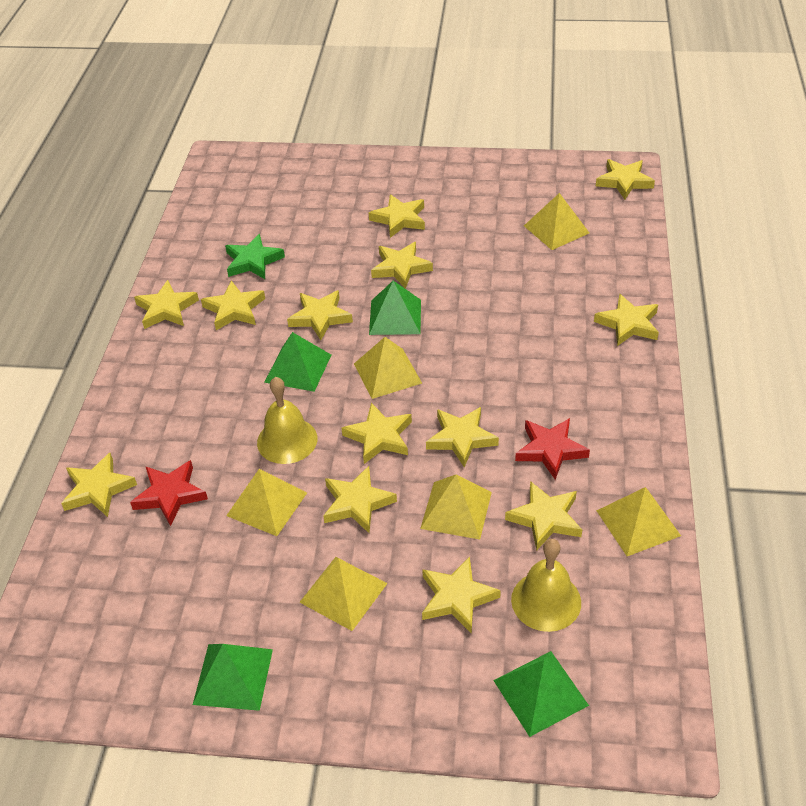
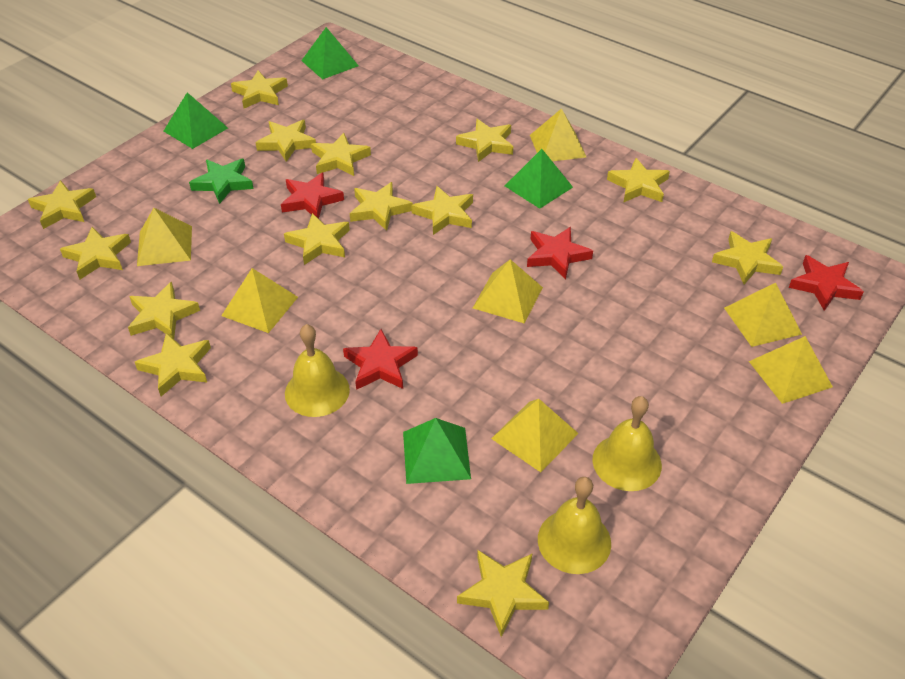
red star: [130,460,208,526] [515,418,590,480] = 2 -> [281,173,344,219] [343,329,418,390] [527,227,593,279] [789,255,864,311] = 4
yellow bell: [257,377,317,464] [511,539,581,632] = 2 -> [285,324,350,417] [538,477,611,574] [592,396,662,491] = 3
yellow pyramid: [226,469,307,536] [299,557,388,631] [354,337,422,399] [420,474,492,540] [524,193,589,250] [596,487,681,556] = 6 -> [137,208,192,266] [221,268,298,333] [473,259,543,324] [491,399,579,472] [530,108,586,161] [724,283,802,347] [749,336,833,404] = 7
yellow star: [61,453,137,517] [134,280,199,329] [201,281,265,330] [287,290,353,340] [323,466,397,533] [342,403,412,464] [369,194,425,238] [371,242,433,289] [422,556,501,634] [426,407,499,467] [505,481,582,550] [594,294,659,346] [596,159,655,199] = 13 -> [28,180,96,229] [60,227,131,279] [128,282,200,339] [135,333,211,396] [231,70,288,108] [256,120,316,162] [284,213,350,265] [311,133,371,176] [350,182,413,231] [411,186,473,235] [456,119,513,162] [457,550,549,637] [607,158,670,203] [712,231,783,284] = 14

